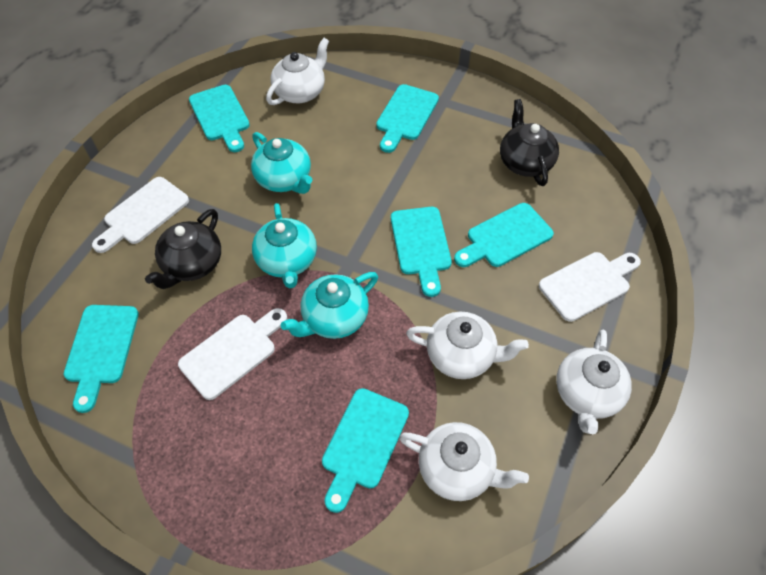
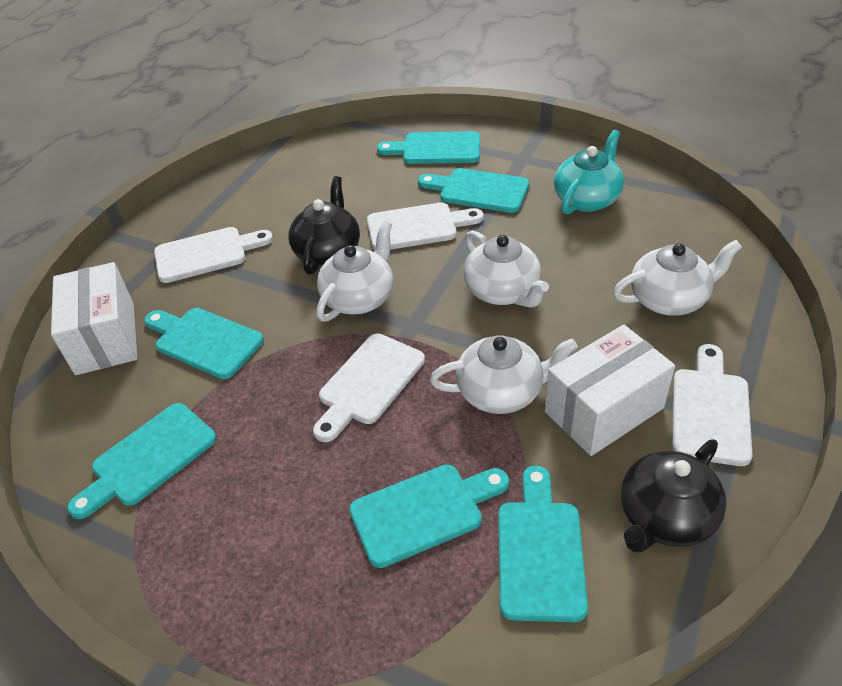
turquoise teapot: [251,132,312,194] [252,203,317,288] [281,272,378,339] = 3 -> [554,130,624,215] = 1
white box: none = 0 -> [51,262,137,375] [545,325,675,456] = 2
white cutting board: [92,177,189,253] [178,308,287,400] [539,252,641,322] = 3 -> [154,227,273,283] [313,333,425,442] [367,203,483,250] [672,344,753,466] = 4

